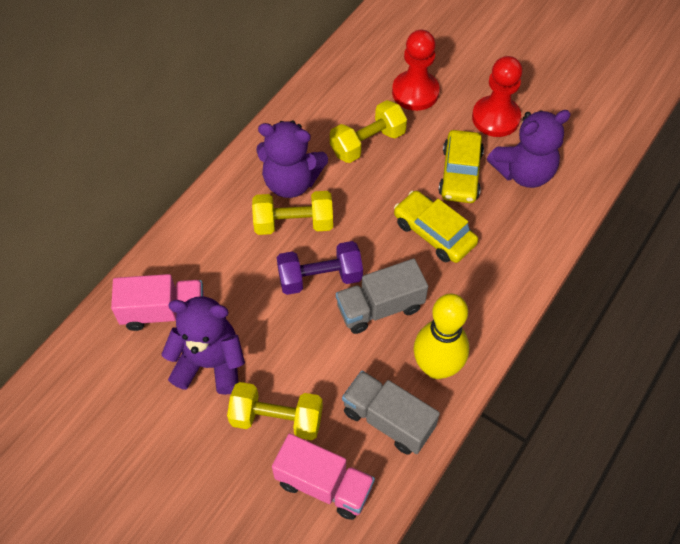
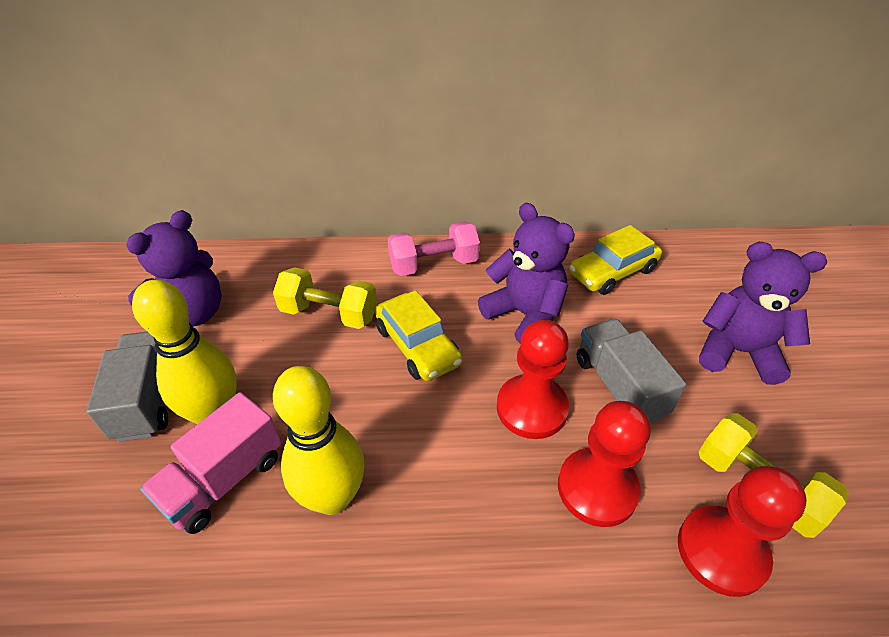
pink dumbbell: none = 0 -> [388,222,480,276] = 1
pink truck: [111,274,204,331] [272,433,375,520] = 2 -> [140,392,281,534] = 1
purple dumbbell: [277,241,363,295] = 1 -> none = 0
red pawn: [392,30,440,111] [472,56,523,137] = 2 -> [497,320,569,439] [558,401,651,527] [678,466,807,597] = 3
yellow bowling pin: [414,294,469,379] = 1 -> [132,280,237,424] [273,366,365,515] = 2
yellow dumbbell: [227,382,323,440] [252,191,333,235] [330,100,407,163] = 3 -> [273,267,377,329] [699,413,849,538] = 2

